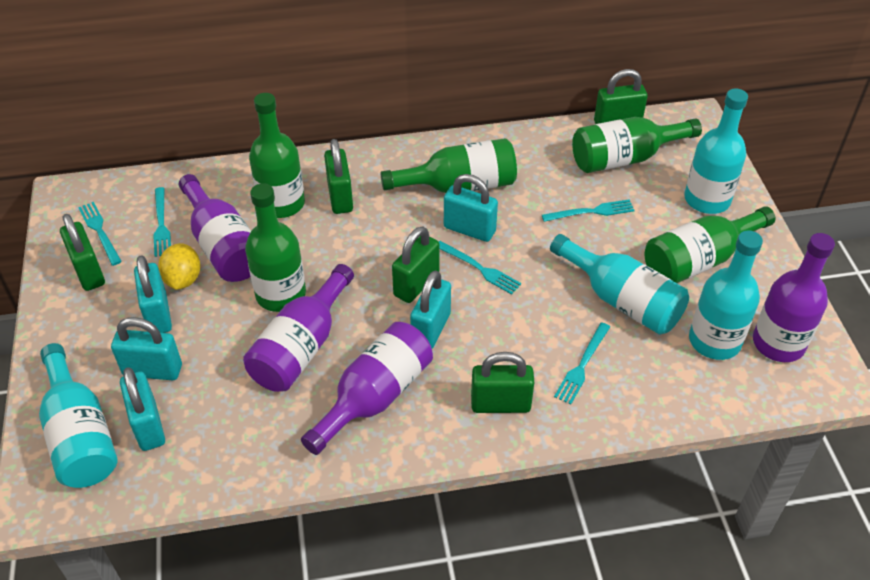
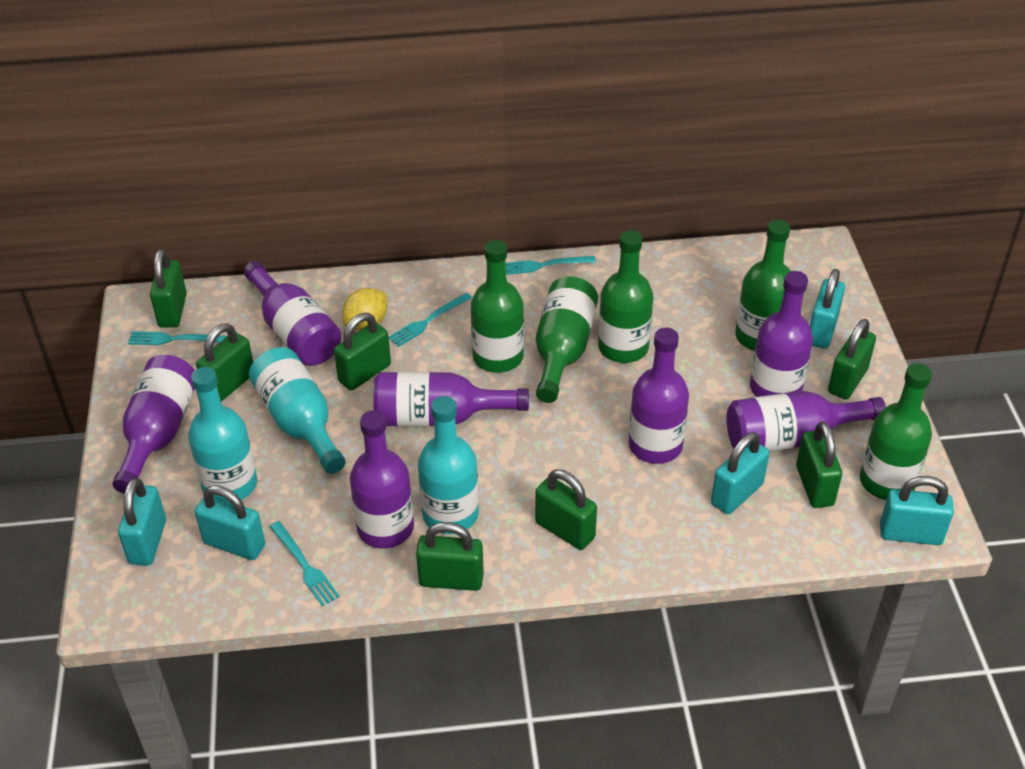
green padlock: [60,214,105,291] [324,139,353,214] [392,226,440,303] [471,352,534,413] [594,69,648,124] = 5 -> [150,249,187,328] [196,323,253,402] [334,313,391,390] [416,522,484,591] [535,469,597,550] [796,422,842,508] [828,319,876,399] = 7
purple bottle: [179,174,251,282] [243,264,354,392] [301,322,433,455] [753,233,835,362] = 4 -> [113,355,195,494] [244,261,342,366] [350,410,414,549] [373,372,529,427] [629,328,689,464] [727,391,886,452] [750,271,813,397] = 7
turquoise bottle: [39,343,117,488] [550,234,689,335] [684,89,748,214] [689,230,763,360] = 4 -> [188,367,257,501] [249,347,346,474] [418,396,479,534] = 3
turquoise fork: [78,202,122,266] [153,187,171,257] [439,241,521,295] [542,199,635,222] [554,322,610,404] = 5 -> [128,331,227,345] [270,521,340,606] [389,293,472,347] [506,256,596,275] = 4

